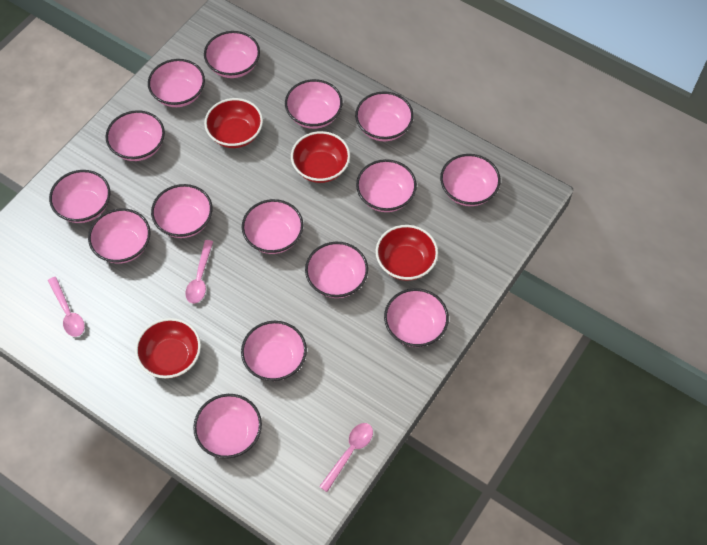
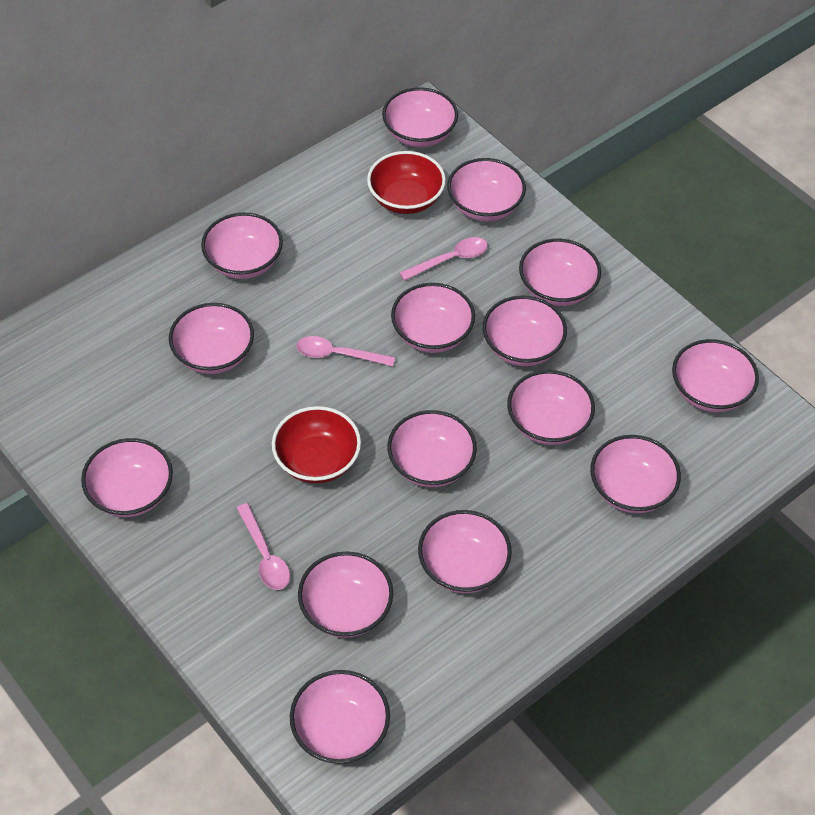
red bowl: [135,318,201,378] [204,98,263,148] [291,131,350,183] [376,225,438,281] = 4 -> [272,406,361,483] [367,151,446,214] = 2

